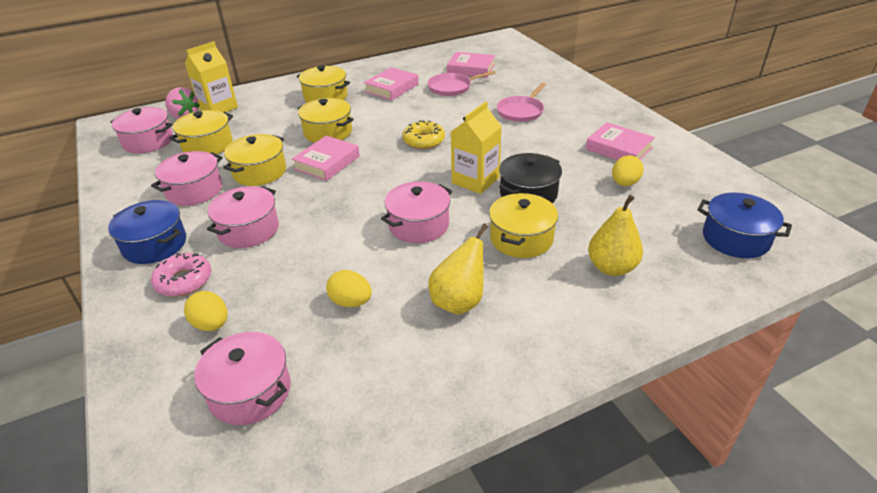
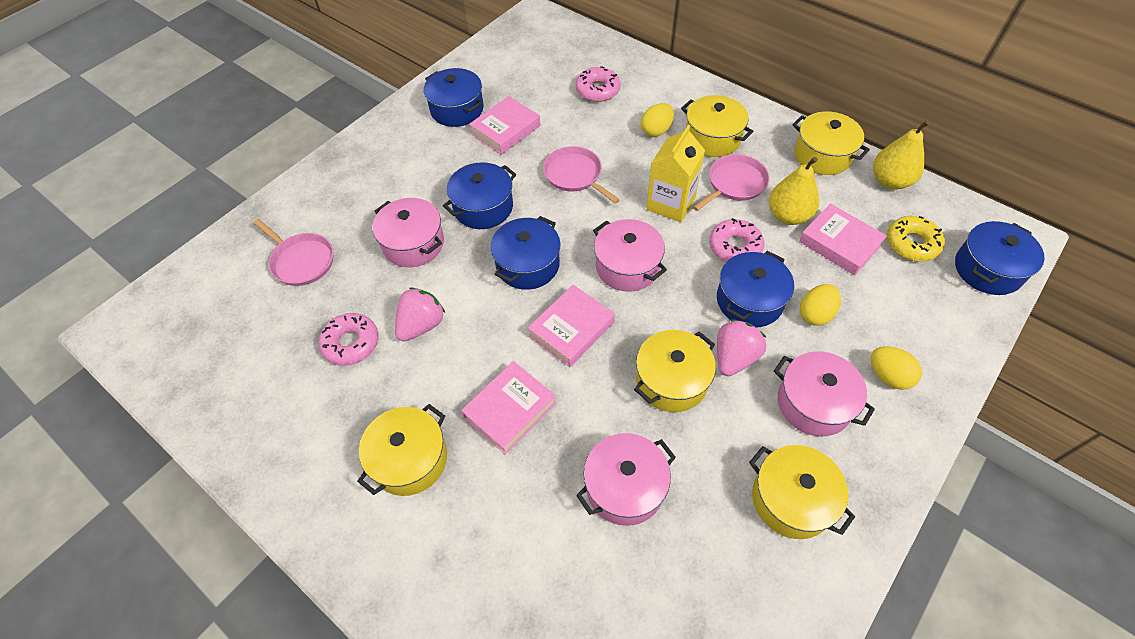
black pot: [499,153,562,203] = 1 -> none = 0
blue pot: [108,200,186,264] [697,193,792,258] = 2 -> [424,68,483,127] [443,162,516,229] [490,216,561,290] [717,251,794,328] [955,221,1045,295] = 5
pink donut: [151,253,211,297] = 1 -> [319,313,379,366] [576,66,621,102] [709,218,764,262] = 3
pink pan: [427,71,496,96] [497,83,546,122] = 2 -> [254,219,334,286] [543,146,620,204] [693,154,770,211] = 3
pink pot: [111,107,173,153] [151,151,222,206] [194,332,291,425] [207,186,279,248] [381,181,452,243] = 5 -> [373,198,444,267] [576,433,676,526] [593,219,667,292] [774,351,875,436] = 4
pink strawberry: [165,87,200,119] = 1 -> [395,288,445,341] [717,319,767,376] = 2
yellow carton: [185,41,238,112] [451,102,502,194] = 2 -> [646,125,705,222] = 1

